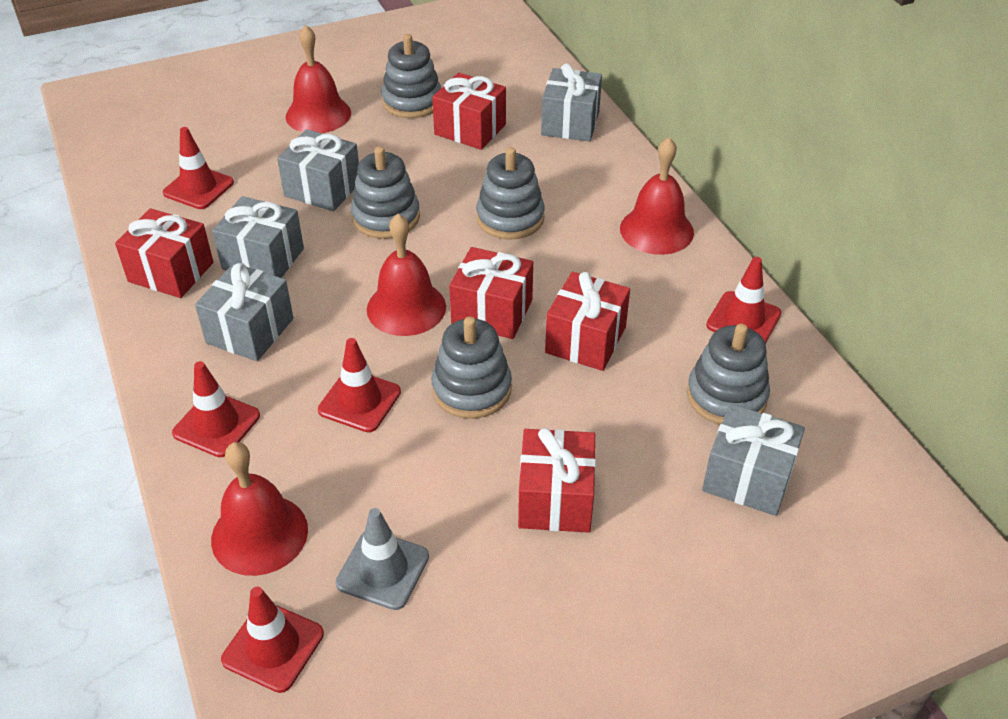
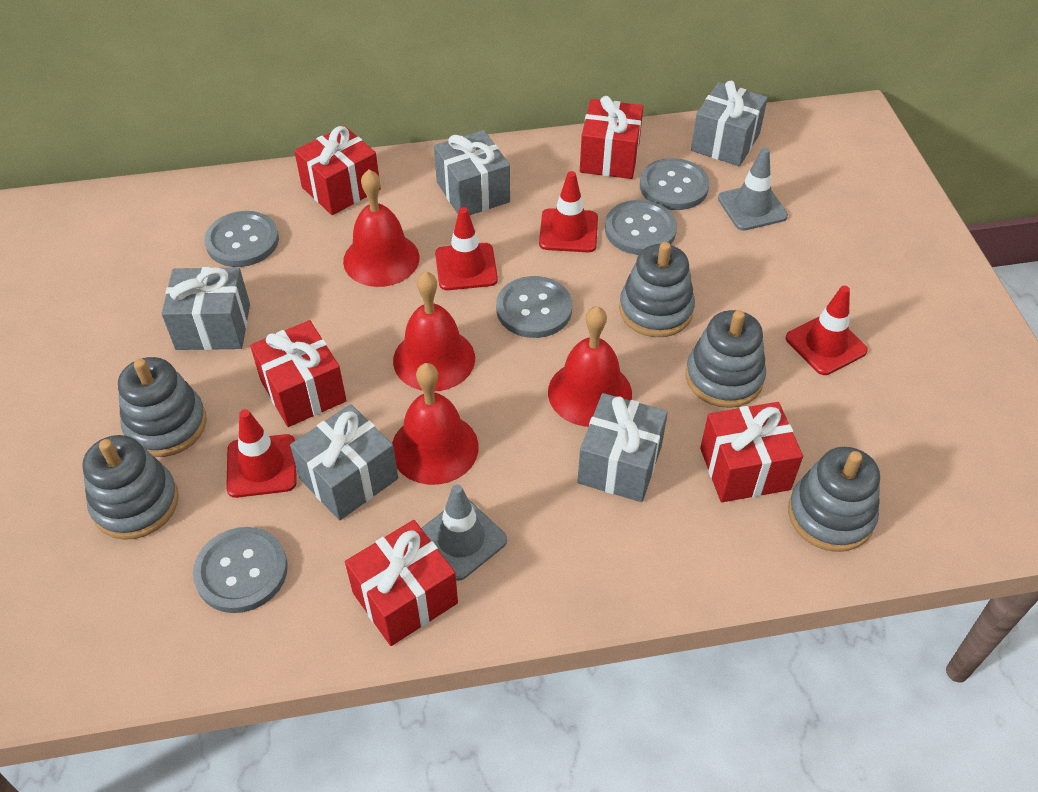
grey button: none = 0 -> [193,527,288,613] [204,211,279,267] [496,276,572,338] [605,200,677,255] [640,158,710,210] = 5
grey traffic cone: [336,508,429,610] = 1 -> [421,484,507,581] [718,147,788,231] = 2
red traffic cone: [163,127,234,209] [172,361,260,457] [221,587,324,693] [318,338,401,432] [706,257,781,344] = 5 -> [226,409,297,498] [435,207,498,290] [539,171,598,252] [785,286,868,375] = 4

